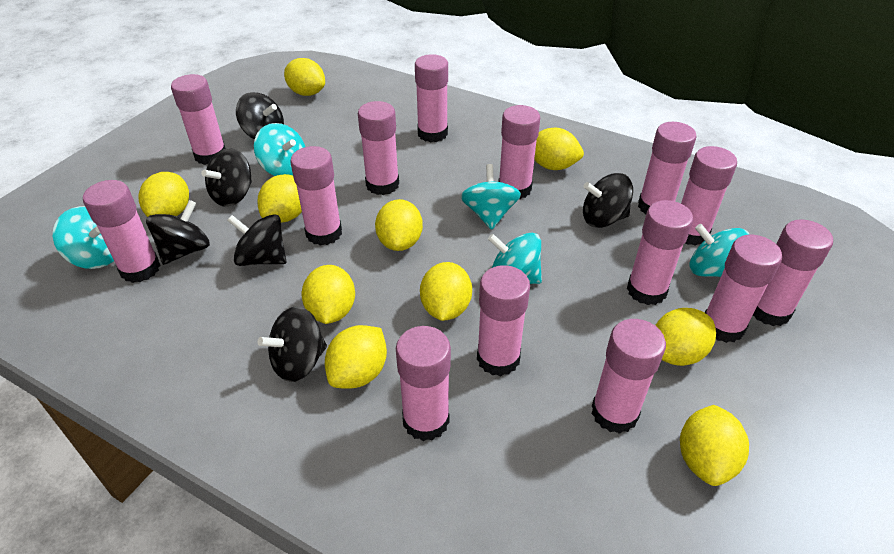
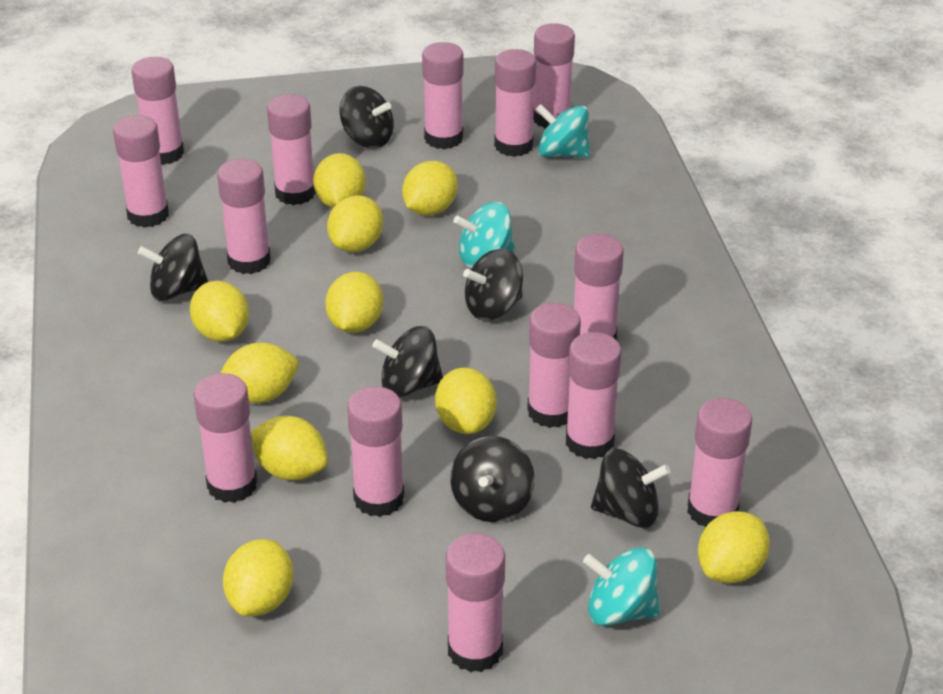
turquoise spinning top: [53,206,114,269] [254,123,305,176] [461,164,521,230] [488,233,542,284] [689,224,749,277] = 5 -> [453,202,515,268] [536,104,590,158] [583,547,660,626] = 3

